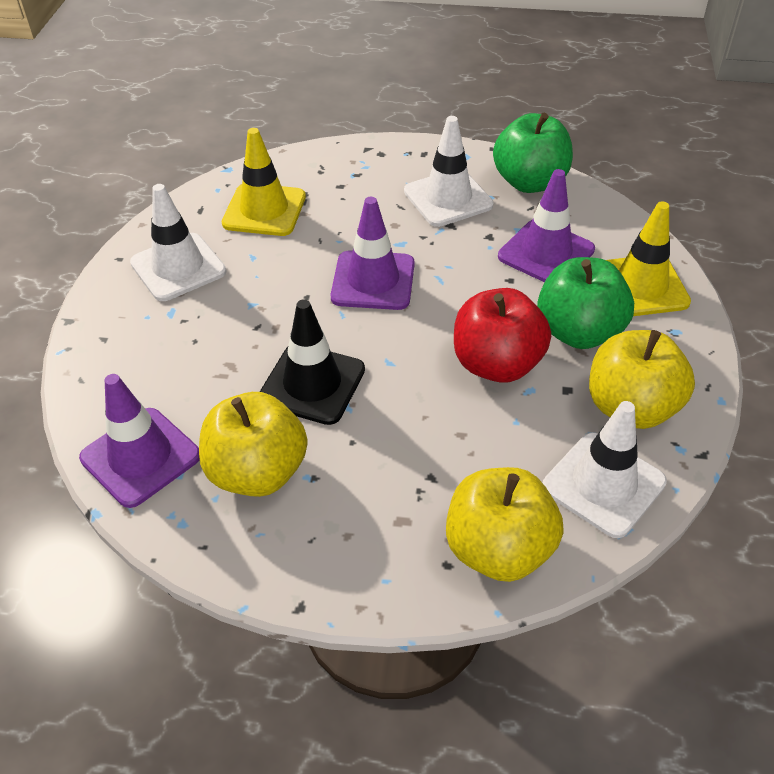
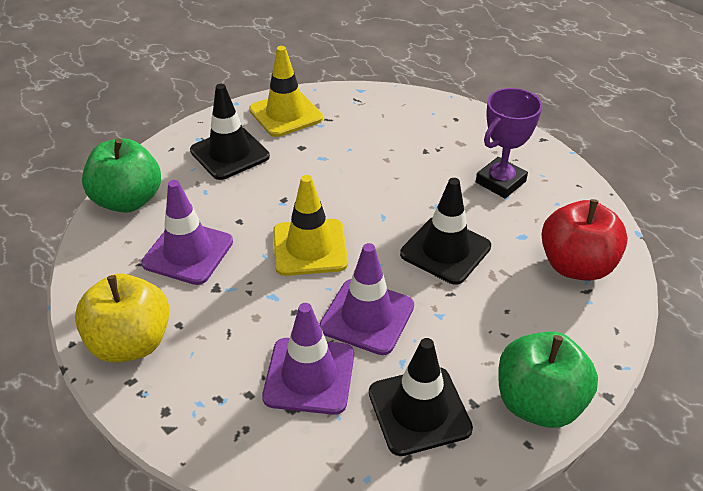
black traffic cone: [260,299,365,425] = 1 -> [190,84,270,180] [369,338,473,456] [400,178,491,285] = 3
purple trophy: none = 0 -> [476,88,542,198] = 1
white traffic cone: [130,184,226,301] [404,116,493,227] [543,401,667,538] = 3 -> none = 0
yellow apple: [199,392,308,497] [446,467,564,582] [589,330,695,429] = 3 -> [75,274,170,363] = 1

